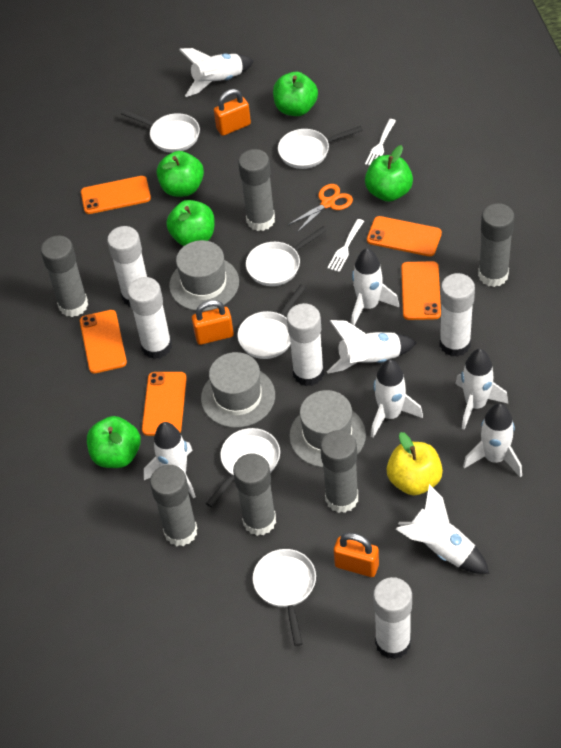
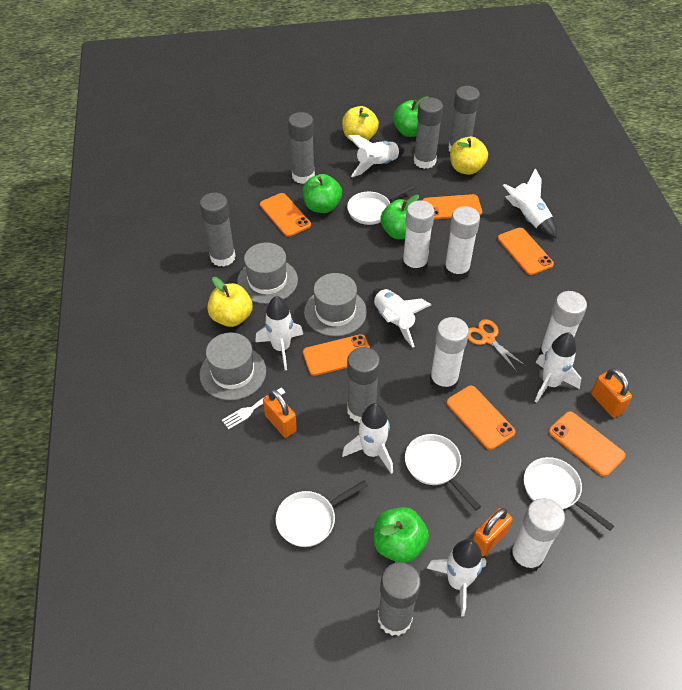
green apple: [87,416,141,468] [157,151,204,197] [166,200,215,246] [273,72,318,116] [365,145,413,202] = 5 -> [303,174,342,213] [374,507,429,563] [380,195,419,239] [393,96,428,137] = 4
orange phone: [80,310,127,373] [81,176,151,214] [142,372,187,436] [367,216,442,256] [401,261,441,320] = 5 -> [260,193,311,237] [303,334,370,376] [423,194,482,219] [447,386,516,450] [498,228,554,275] [549,411,626,477] = 6
white fork: [327,219,364,272] [365,119,396,166] = 2 -> [222,388,285,429] = 1
white pan: [121,110,200,153] [206,428,280,507] [238,284,306,359] [246,226,327,286] [253,549,316,646] [278,126,363,169] = 6 -> [276,480,368,547] [347,185,415,225] [405,434,481,510] [524,457,614,531] = 4
white rocket: [144,422,196,499] [179,48,254,97] [327,320,417,373] [351,248,399,325] [371,360,423,438] [396,484,490,574] [455,349,508,430] [463,403,522,478] = 8 -> [255,296,303,370] [342,403,393,474] [348,135,405,177] [372,288,431,348] [427,539,486,616] [503,168,557,239] [535,332,581,403] = 7
yellow apple: [386,432,443,496] = 1 -> [207,277,253,327] [342,106,379,141] [450,137,488,175] = 3

